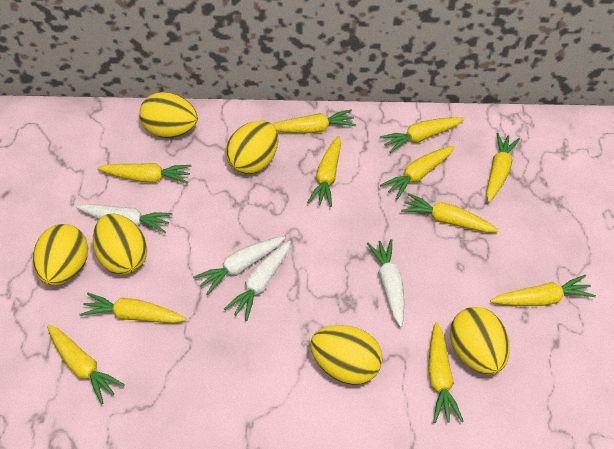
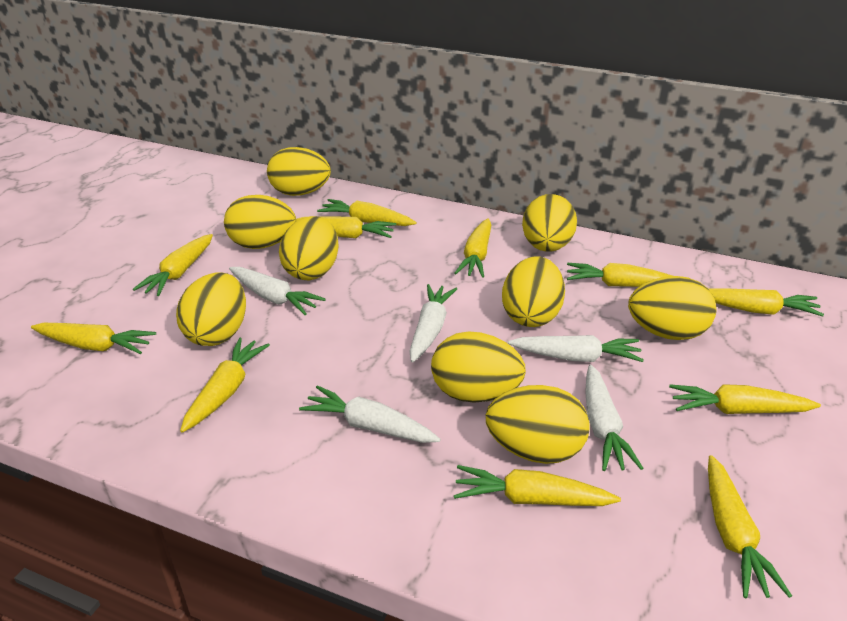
white carrot: [76,204,173,233] [193,236,285,295] [224,241,291,321] [367,239,404,327] = 4 -> [229,267,326,315] [299,385,440,443] [409,284,457,362] [508,335,644,362] [585,365,644,471] = 5
yellow egg: [33,224,88,286] [93,213,147,275] [139,92,198,138] [226,120,279,174] [310,325,383,385] [450,307,510,375] = 6 -> [176,272,246,346] [224,195,296,249] [267,147,331,196] [279,216,339,280] [431,331,526,403] [486,385,590,464] [502,256,565,327] [522,194,577,252] [628,276,716,340] = 9

